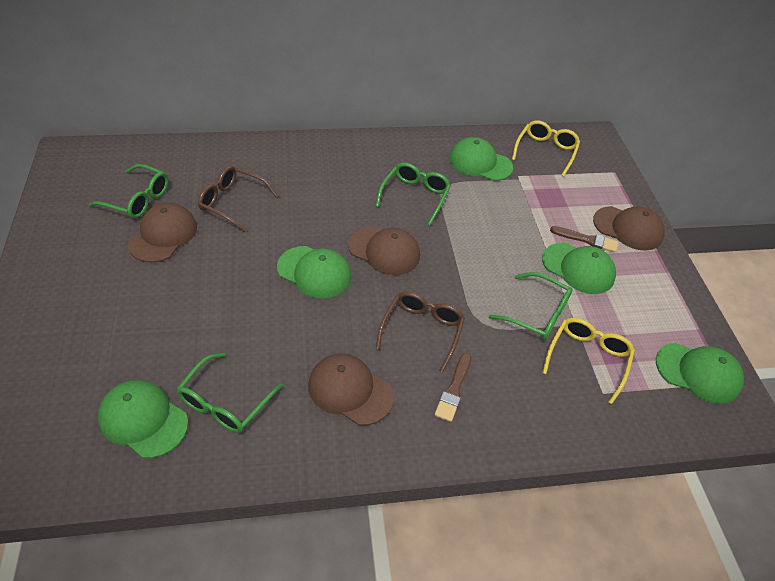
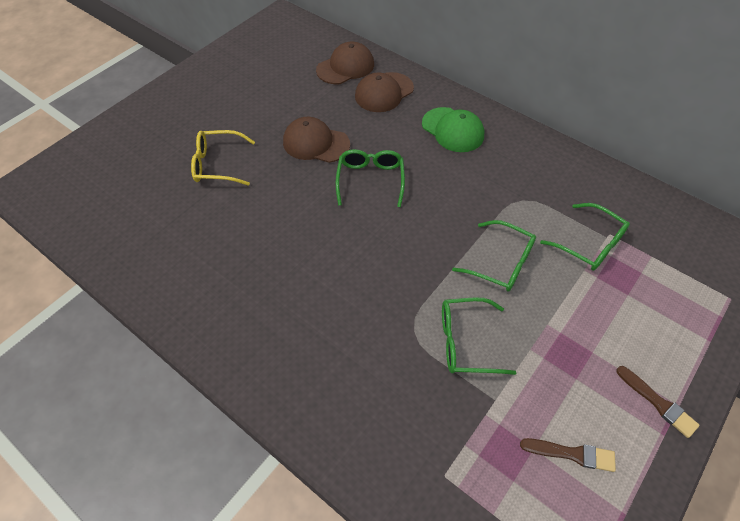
brown cap: [128,203,197,263] [308,353,394,426] [348,226,420,275] [593,206,665,251] = 4 -> [283,117,350,163] [316,41,374,84] [355,72,414,112] = 3
brown glasses: [198,166,278,232] [376,292,465,373] = 2 -> none = 0
green cap: [98,380,188,458] [277,246,351,299] [449,137,513,181] [542,243,616,294] [656,343,744,404] = 5 -> [422,107,484,152] = 1
yellow glasses: [512,120,580,177] [542,318,635,404] = 2 -> [191,130,255,186] = 1

